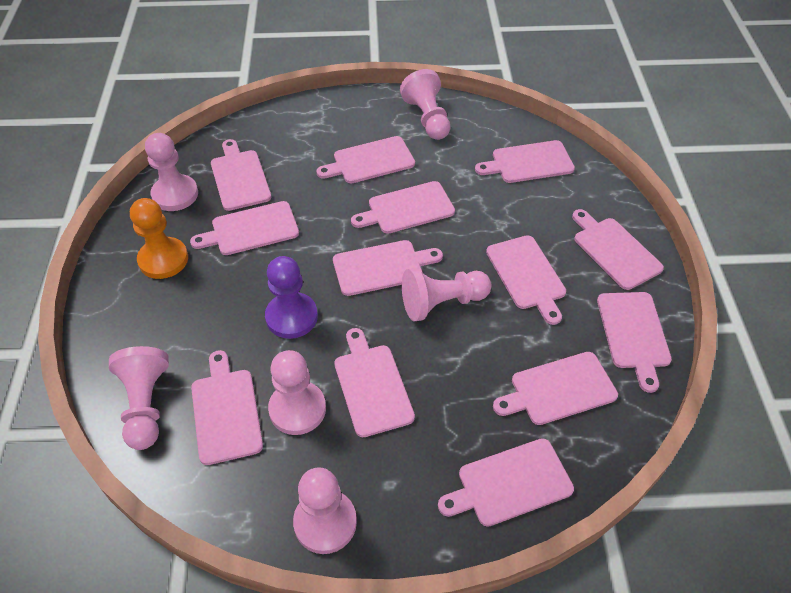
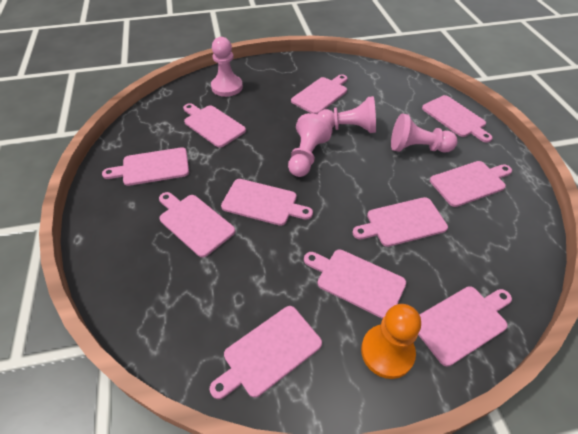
pink cutting board: [190,201,299,255] [191,350,263,465] [211,139,271,211] [316,136,415,183] [333,240,443,296] [334,328,415,437] [351,181,455,234] [438,438,574,527] [475,140,575,183] [486,235,566,325] [493,352,618,425] [572,209,664,290] [597,292,672,393] = 13 -> [102,147,189,186] [159,192,235,257] [183,103,246,148] [210,306,322,399] [221,179,313,226] [291,74,347,114] [304,250,406,319] [352,197,448,247] [418,286,512,366] [422,95,493,143] [430,161,512,207] = 11
pink pawn: [109,346,169,450] [145,133,198,211] [268,350,326,435] [293,467,357,554] [400,69,450,140] [402,268,491,321] = 6 -> [211,37,243,97] [288,113,333,177] [317,96,376,133] [391,114,457,153] = 4
purple pawn: [265,256,318,339] = 1 -> none = 0

